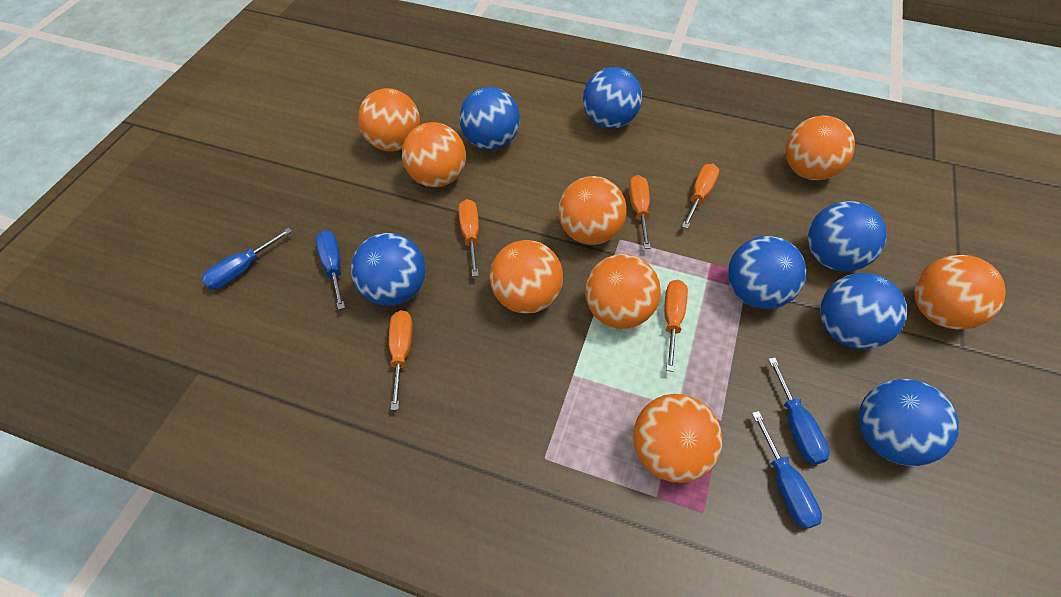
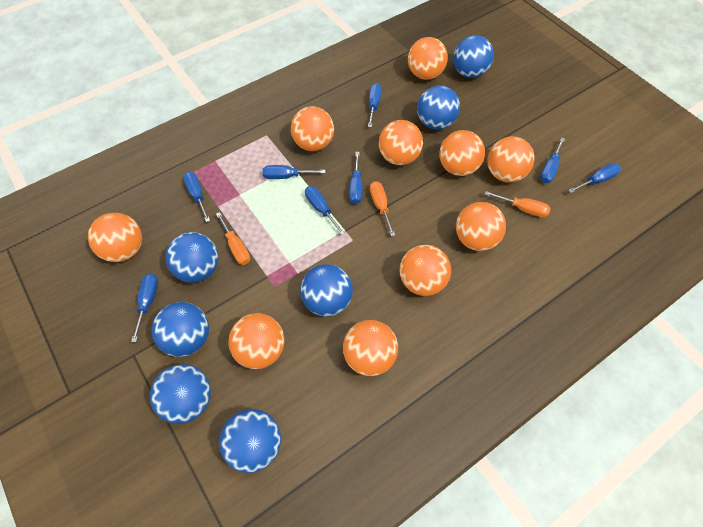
blue screwdriver: [201,228,292,290] [315,230,345,310] [752,411,822,529] [768,357,830,465] = 4 -> [131,274,158,342] [183,172,210,222] [262,165,326,179] [305,186,345,235] [349,152,363,204] [368,83,382,127] [540,137,565,183] [568,163,621,193] = 8
orange ball: [358,88,420,152] [402,122,466,188] [490,240,563,314] [558,176,627,245] [585,254,661,329] [633,394,722,483] [786,116,855,180] [914,255,1006,330] = 8 -> [88,213,142,262] [228,313,284,369] [291,106,334,151] [343,320,398,376] [379,120,423,165] [400,245,451,296] [408,37,448,80] [439,130,485,176] [456,202,506,251] [487,136,535,182] = 10
orange screwdriver: [389,310,413,410] [458,199,479,277] [629,175,651,249] [664,280,688,372] [682,164,719,229] = 5 -> [216,212,250,265] [370,181,395,236] [485,191,550,217] = 3

